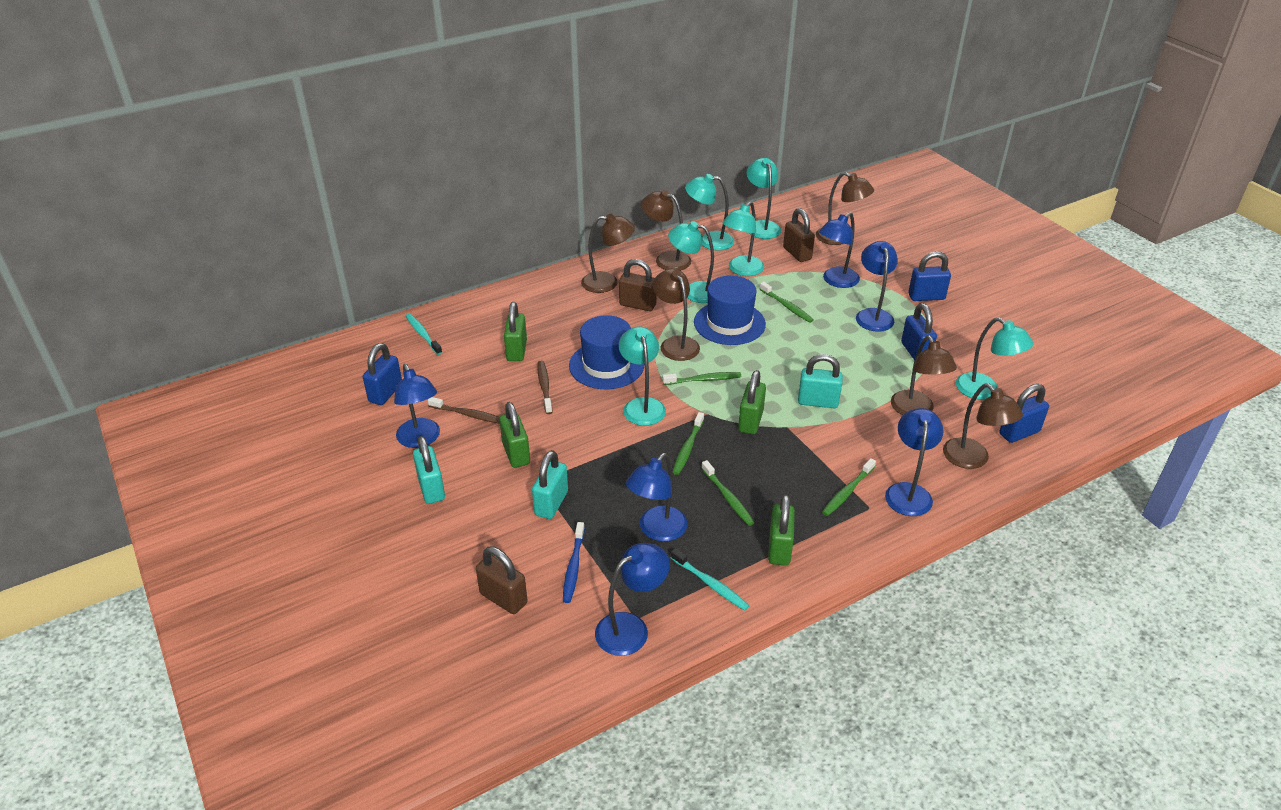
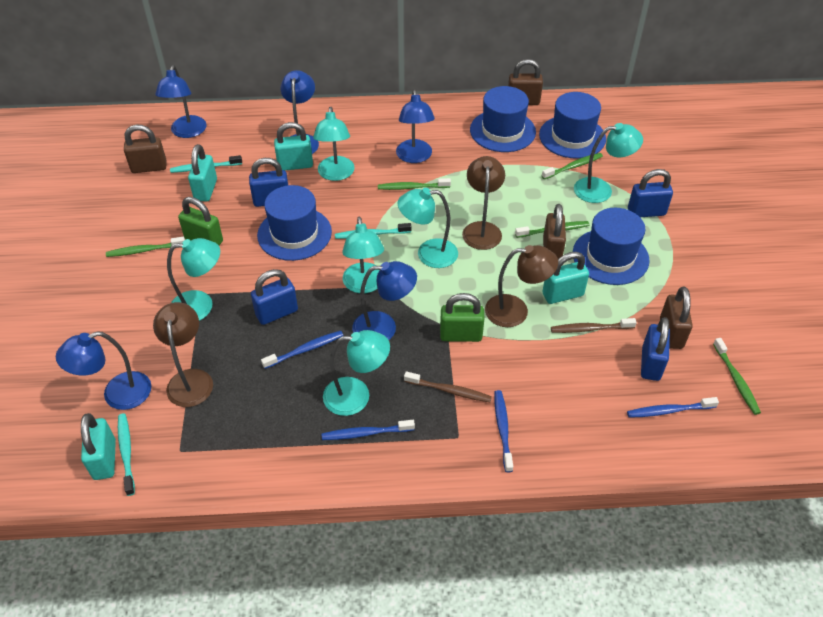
blue hat: [569,315,644,389] [694,275,766,345] = 2 -> [257,185,332,261] [470,86,536,152] [539,92,606,159] [573,208,650,285] = 4
blue lamp: [394,364,440,448] [595,543,670,656] [626,453,688,542] [819,212,860,288] [856,241,898,332] [885,408,944,516] = 6 -> [56,331,151,410] [155,65,206,138] [280,70,319,154] [352,261,417,340] [396,90,435,163] = 5
blue toothbrush: [563,522,585,603] = 1 -> [261,331,344,369] [322,420,415,440] [494,390,513,472] [627,397,719,418] = 4
brown lamp: [581,214,635,293] [641,190,691,270] [653,269,700,361] [816,172,874,245] [891,335,957,415] [943,384,1023,469] = 6 -> [153,302,213,407] [462,156,505,250] [485,245,558,327] = 3
brown padlock: [476,547,528,614] [619,259,657,311] [783,208,815,262] = 3 -> [124,125,167,173] [508,59,543,105] [543,204,566,259] [660,287,693,349] = 4
green padlock: [499,402,530,468] [504,302,527,361] [738,370,766,434] [768,494,795,566] = 4 -> [178,197,223,245] [440,293,485,342] = 2
turquoise padlock: [413,436,445,504] [532,450,568,519] [798,354,843,408] = 3 -> [81,413,116,480] [188,144,217,201] [274,122,313,171] [542,252,589,304] = 4
turquoise toothbrush: [406,314,442,355] [671,548,750,611] = 2 -> [118,413,135,496] [170,155,242,173] [335,223,412,239] = 3

